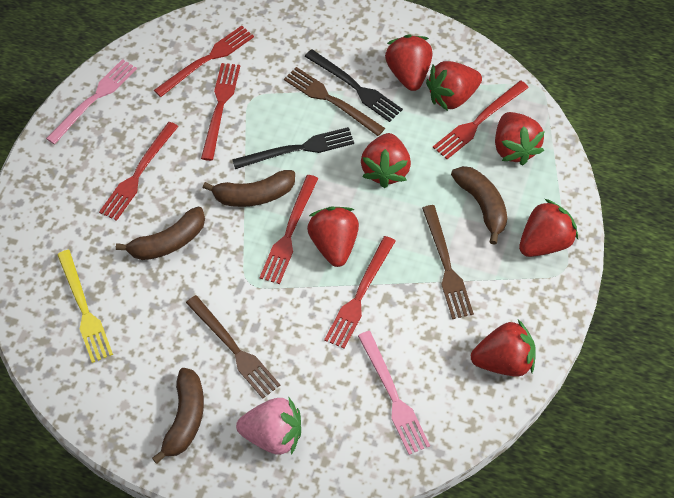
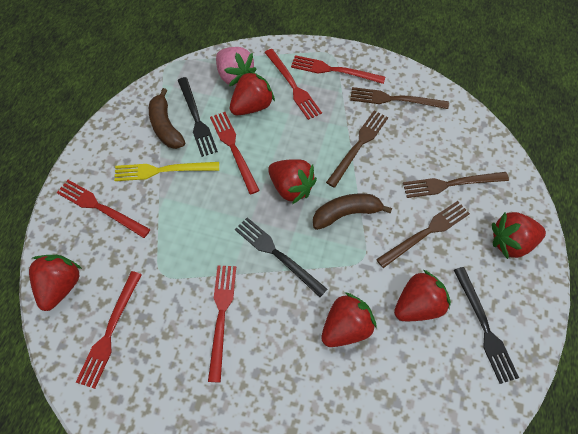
black fork: [232,127,354,169] [304,49,403,122] = 2 -> [178,77,218,157] [235,217,327,297] [454,267,519,384] = 3
brown banana: [116,207,205,260] [152,368,204,464] [203,170,295,207] [451,166,507,245] = 4 -> [149,88,185,149] [313,194,392,230] = 2
brown fork: [186,295,280,399] [284,67,385,136] [422,205,474,319] = 3 -> [326,111,388,188] [350,87,449,109] [376,201,470,268] [403,172,509,198] = 4
pink fork: [46,59,137,144] [358,331,430,455] = 2 -> none = 0
red strawberry: [307,207,359,267] [361,133,411,188] [385,35,433,91] [426,61,482,111] [471,320,535,376] [495,112,545,165] [519,199,578,257] = 7 -> [29,255,82,311] [230,70,275,115] [268,159,317,204] [321,292,377,347] [394,270,451,321] [492,212,546,259] = 6

